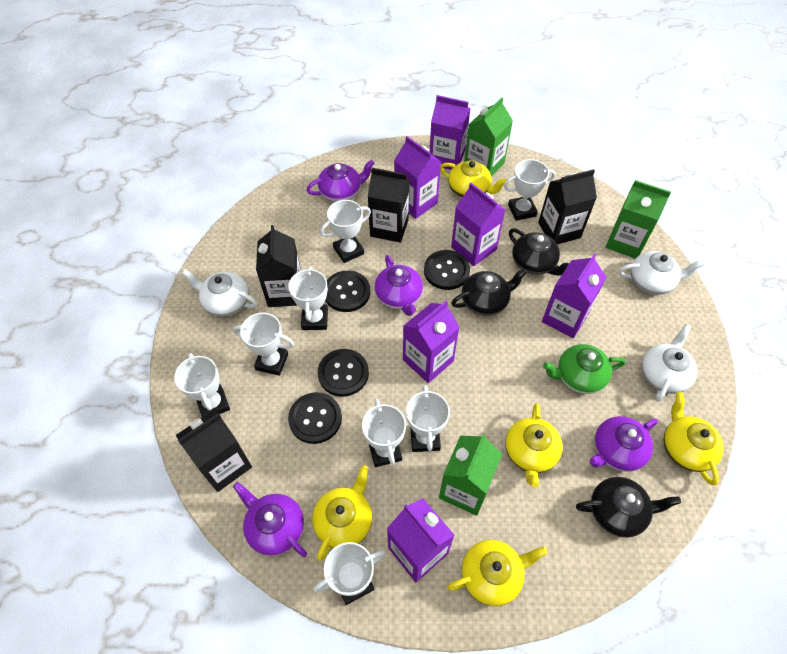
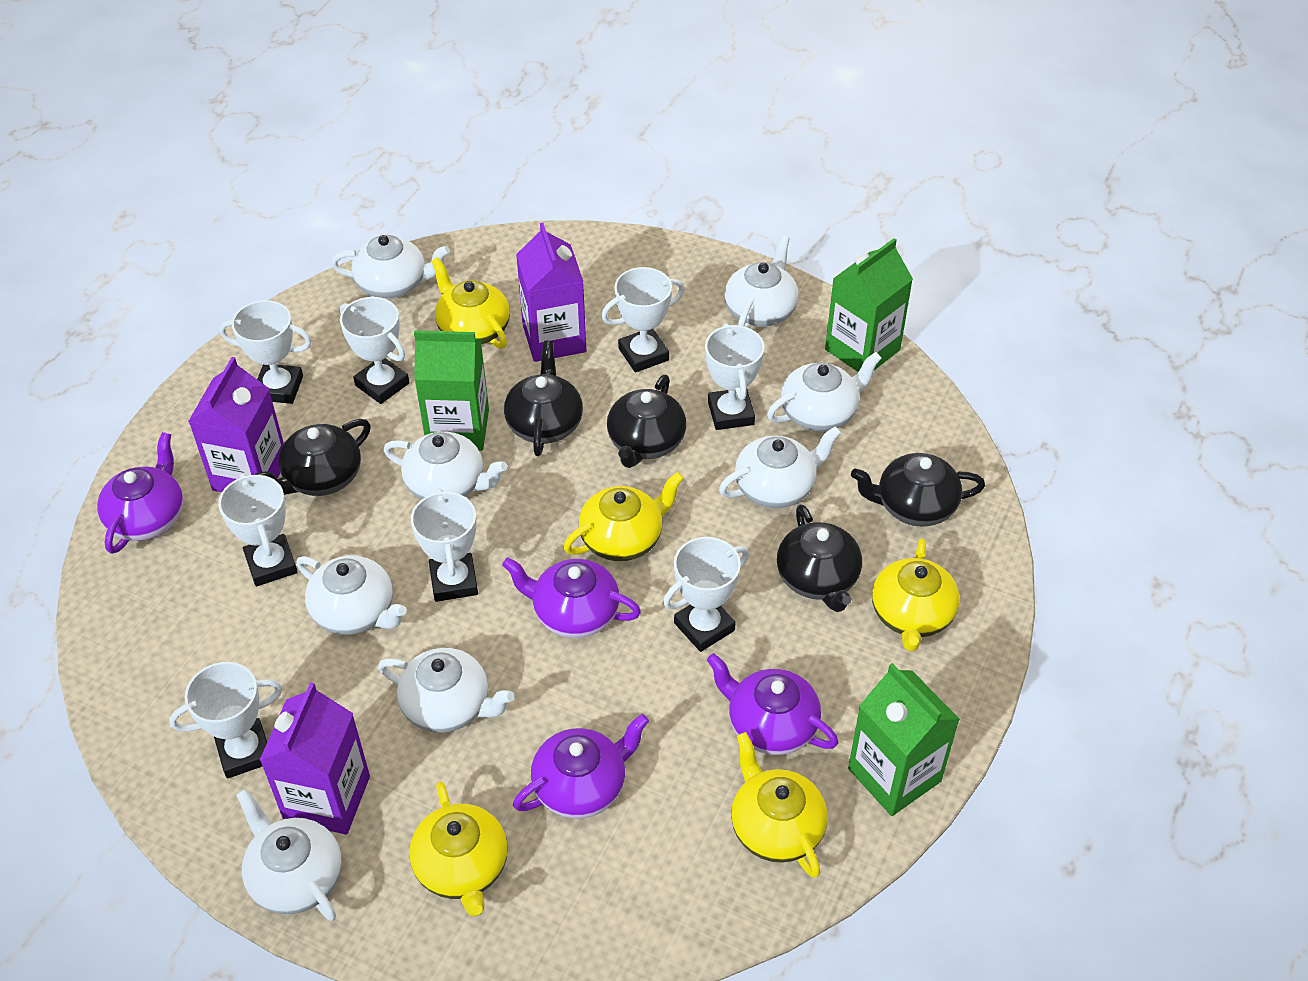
black button: [288,392,342,444] [318,349,369,397] [325,271,370,312] [424,250,470,290] = 4 -> none = 0
black carton: [176,410,252,492] [256,225,301,307] [368,168,410,243] [538,169,597,244] = 4 -> none = 0
black teapot: [451,268,527,316] [509,228,569,276] [576,477,681,538] = 3 -> [255,419,371,496] [504,340,583,456] [607,375,686,468] [777,504,862,612] [851,453,985,527] = 5
green teapot: [543,344,626,394] = 1 -> none = 0
purple carton: [387,498,455,582] [394,136,441,219] [403,301,459,383] [429,95,470,170] [451,183,505,266] [542,253,606,338] = 6 -> [188,357,284,492] [260,682,370,834] [516,223,587,362] = 3
white teapot: [182,270,258,317] [619,251,704,295] [642,324,697,402] = 3 -> [236,789,342,921] [296,556,407,635] [331,235,450,299] [378,648,514,733] [384,432,507,500] [719,426,841,508] [724,235,799,328] [767,352,882,432] = 8

